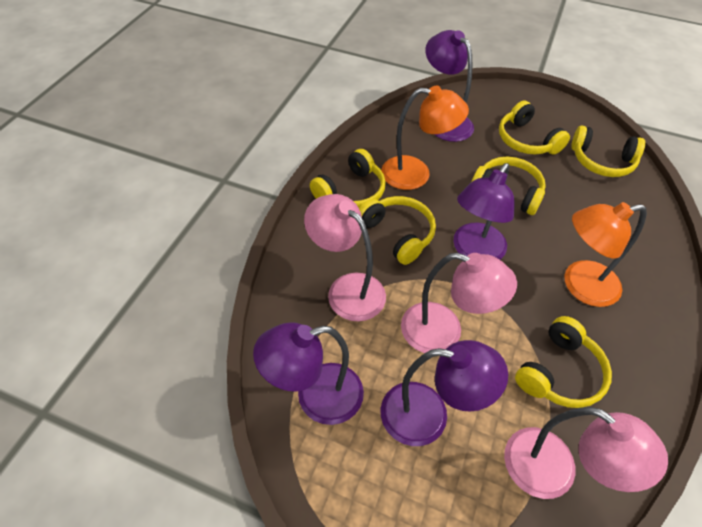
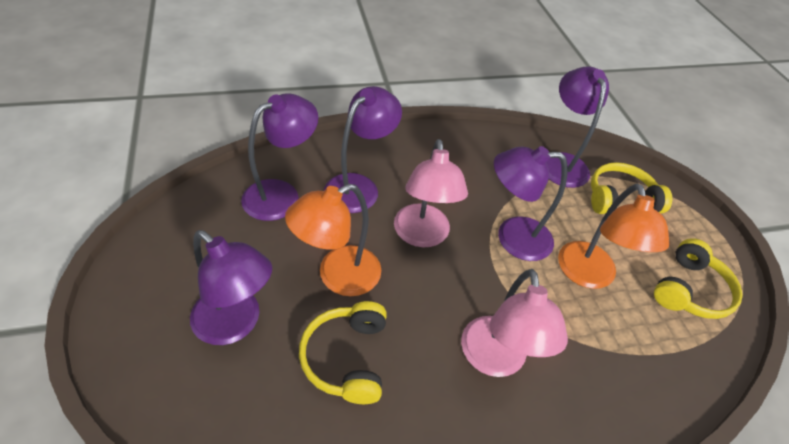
pink lamp: [304,194,386,322] [401,253,517,353] [504,407,668,499] = 3 -> [394,139,468,247] [461,269,568,377] = 2
purple lamp: [253,322,364,425] [381,340,508,446] [425,30,474,142] [453,163,515,259] = 4 -> [190,230,272,345] [241,93,318,221] [324,86,402,213] [494,146,568,261] [546,66,609,188] = 5
yellow headphones: [310,149,386,208] [359,196,436,265] [471,157,546,215] [499,101,570,155] [515,316,612,408] [571,126,645,177] = 6 -> [299,301,387,404] [591,162,672,214] [654,238,742,319] = 3

